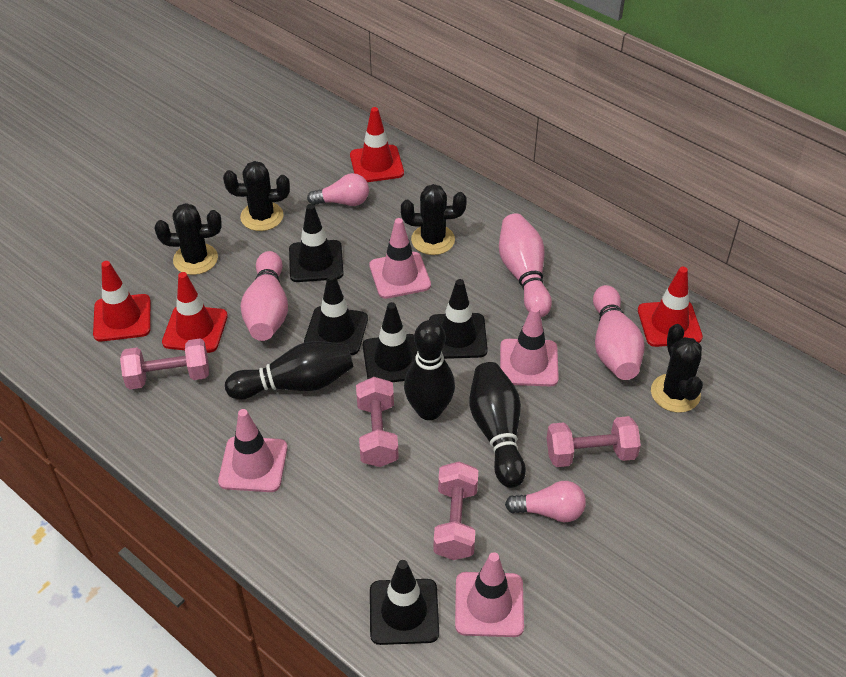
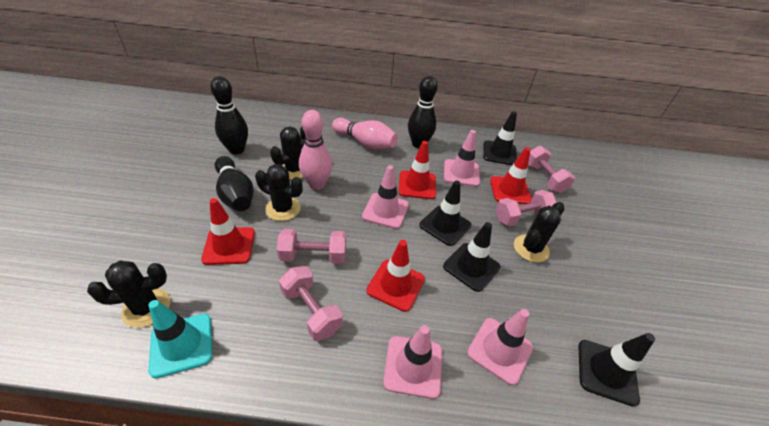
black traffic cone: [289,204,344,282] [304,274,368,355] [363,302,418,382] [370,560,439,645] [429,279,488,359] = 5 -> [419,180,471,246] [443,222,500,292] [483,112,517,165] [578,333,655,407] = 4
pink bowling pin: [240,251,288,341] [499,214,552,317] [593,285,645,380] = 3 -> [299,110,332,190] [332,118,398,150] = 2
pink light bulb: [307,173,369,206] [505,481,586,522] = 2 -> none = 0
turquoise traffic cone: none = 0 -> [149,300,212,378] = 1

